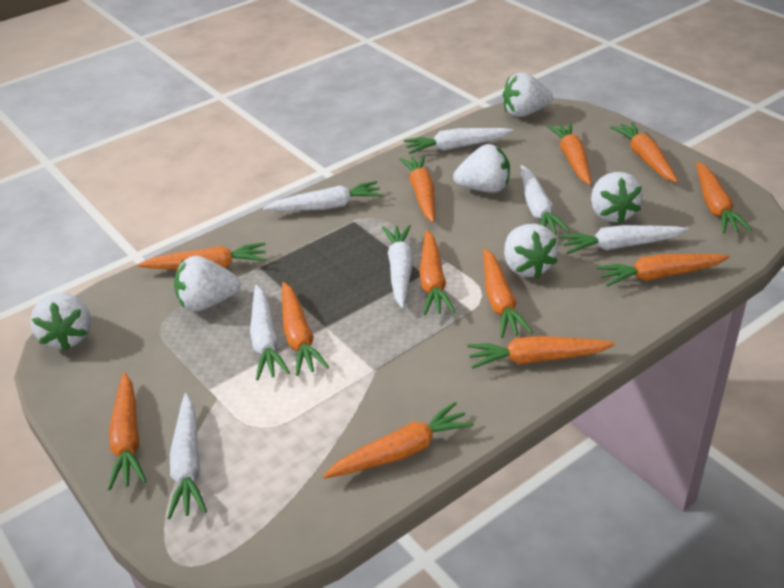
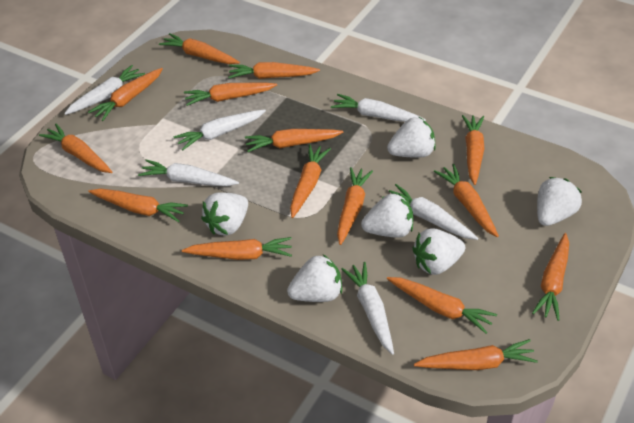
orange carrot: [108,372,146,490] [137,243,266,270] [282,282,329,376] [323,402,474,479] [399,155,435,223] [419,230,456,315] [467,336,615,369] [483,248,533,338] [547,123,591,185] [596,254,730,287] [610,122,678,183] [696,162,752,233] = 12 -> [39,124,112,173] [88,68,163,121] [88,189,188,222] [159,33,240,64] [182,237,292,260] [184,83,277,106] [228,62,320,79] [245,129,343,152] [290,144,331,218] [337,167,373,245] [387,277,497,334] [414,339,538,370] [434,164,499,237] [462,115,484,185] [532,233,569,321] = 15
white carrot: [167,393,207,519] [250,284,290,380] [263,181,383,211] [382,224,413,309] [404,128,513,154] [521,165,570,234] [560,225,689,254] = 7 -> [64,65,145,115] [138,160,239,186] [174,110,266,150] [331,94,426,122] [341,262,394,355] [382,184,478,240] = 6

